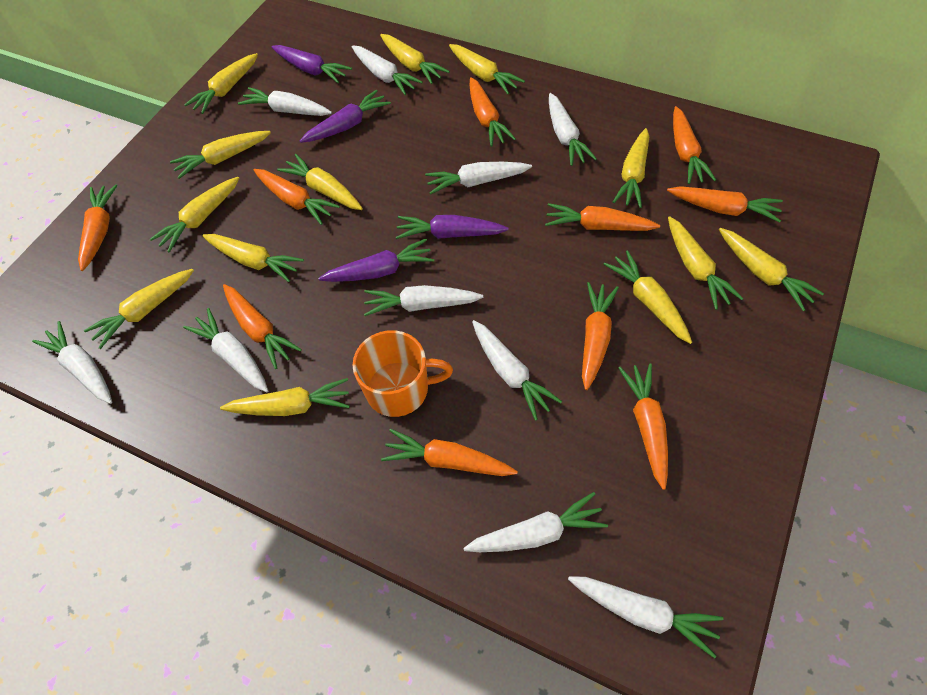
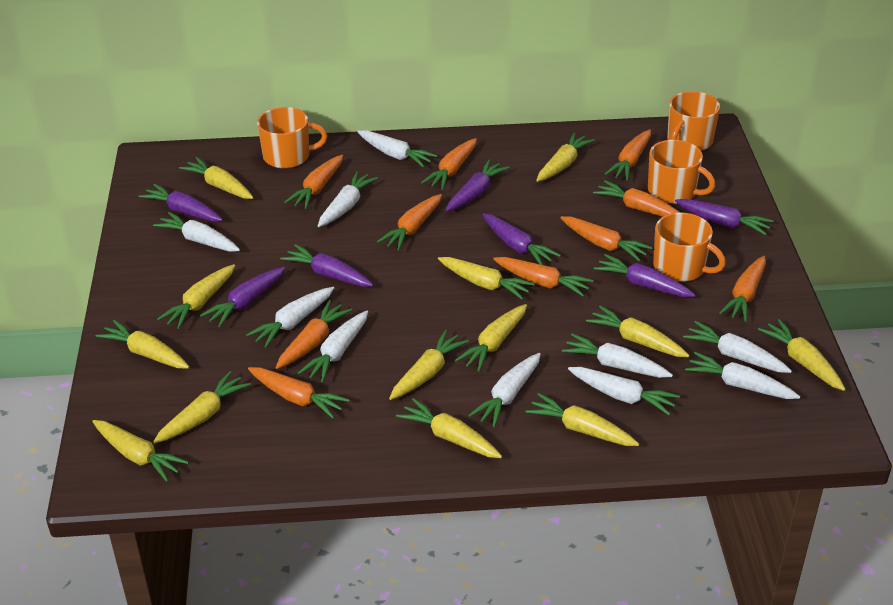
orange mug: [353,330,453,417] = 1 -> [257,107,327,169] [648,140,716,204] [653,213,726,282] [667,91,720,151] = 4
purple carrot: [272,45,352,83] [300,90,391,143] [318,239,434,282] [396,215,508,239] = 4 -> [139,184,223,222] [200,267,286,327] [280,244,373,286] [446,159,510,211] [482,213,561,265] [594,254,695,297] [675,199,774,235] = 7

